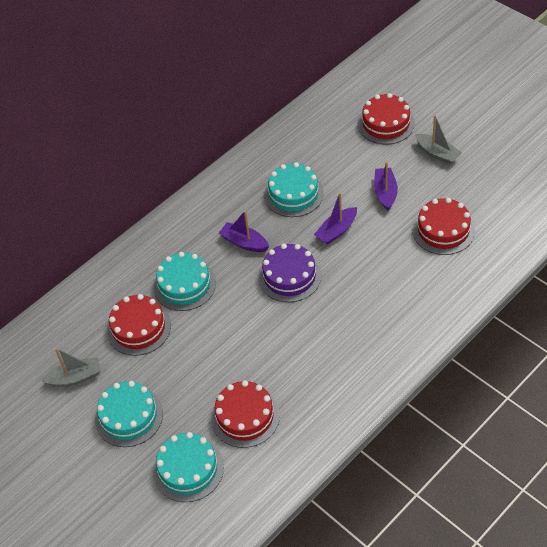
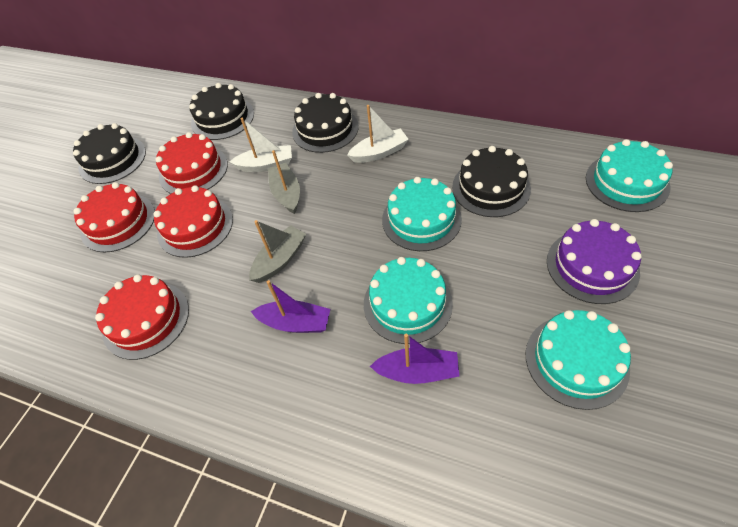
black cake: none = 0 -> [73,123,146,184] [189,83,254,140] [292,93,359,153] [452,146,531,217] = 4
purple boat: [219,211,269,252] [314,193,357,245] [374,162,398,210] = 3 -> [251,280,330,333] [370,334,460,384] = 2
white boat: none = 0 -> [230,118,292,172] [347,105,409,163] = 2

